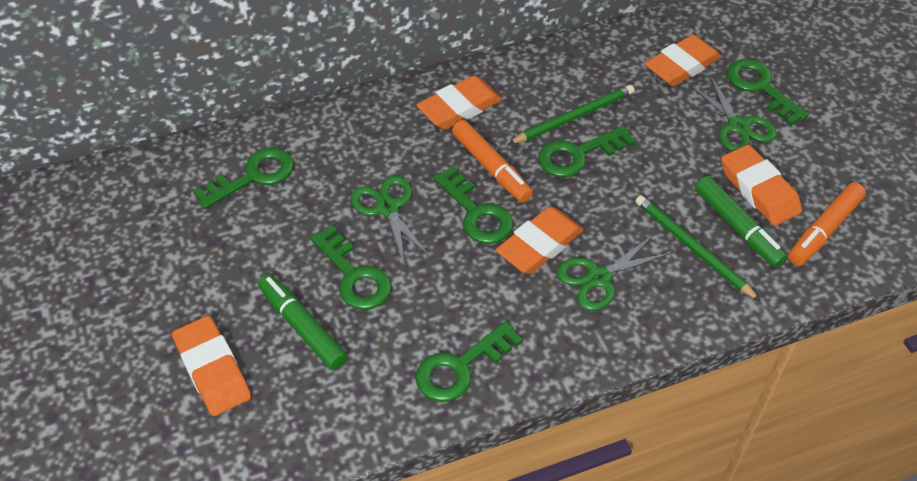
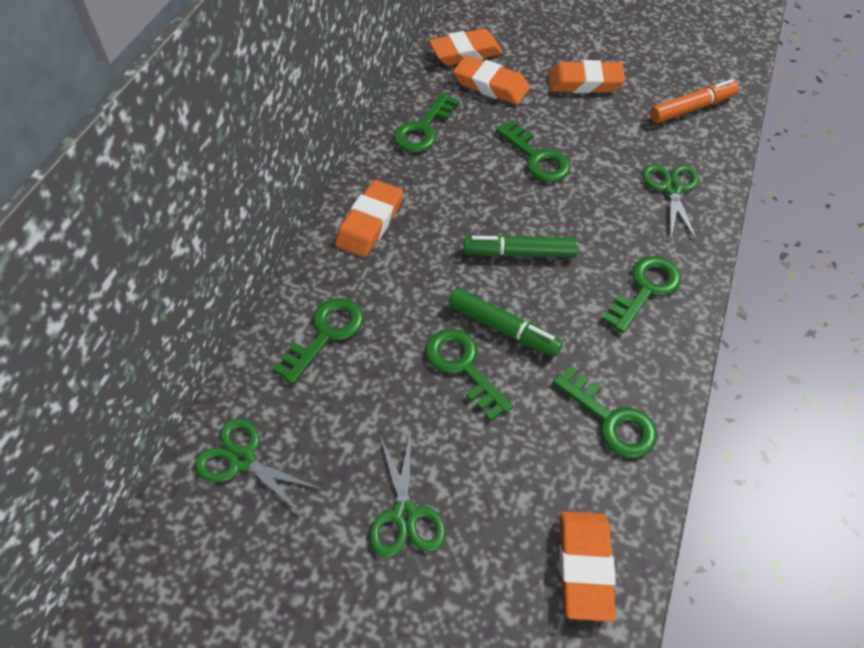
green pencil: [508,85,634,144] [635,195,760,301] = 2 -> none = 0
orange marker: [452,120,533,202] [788,182,866,266] = 2 -> [650,79,739,123] = 1

